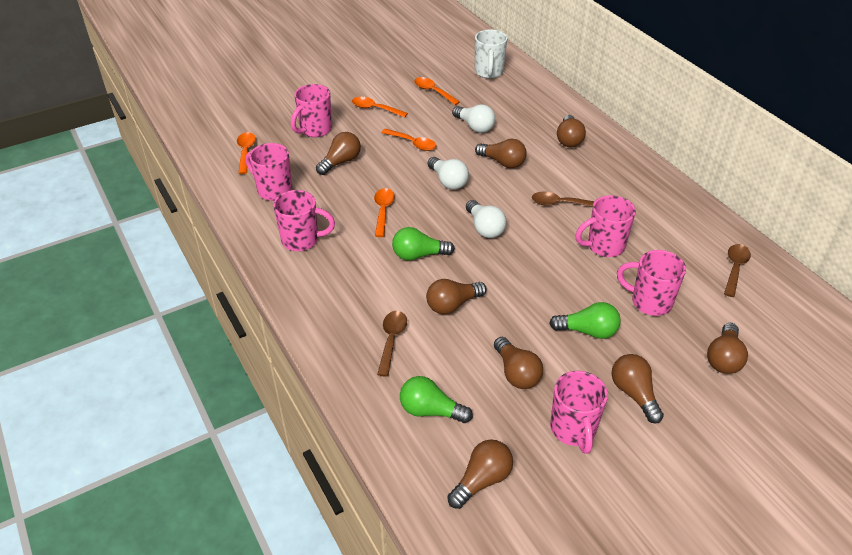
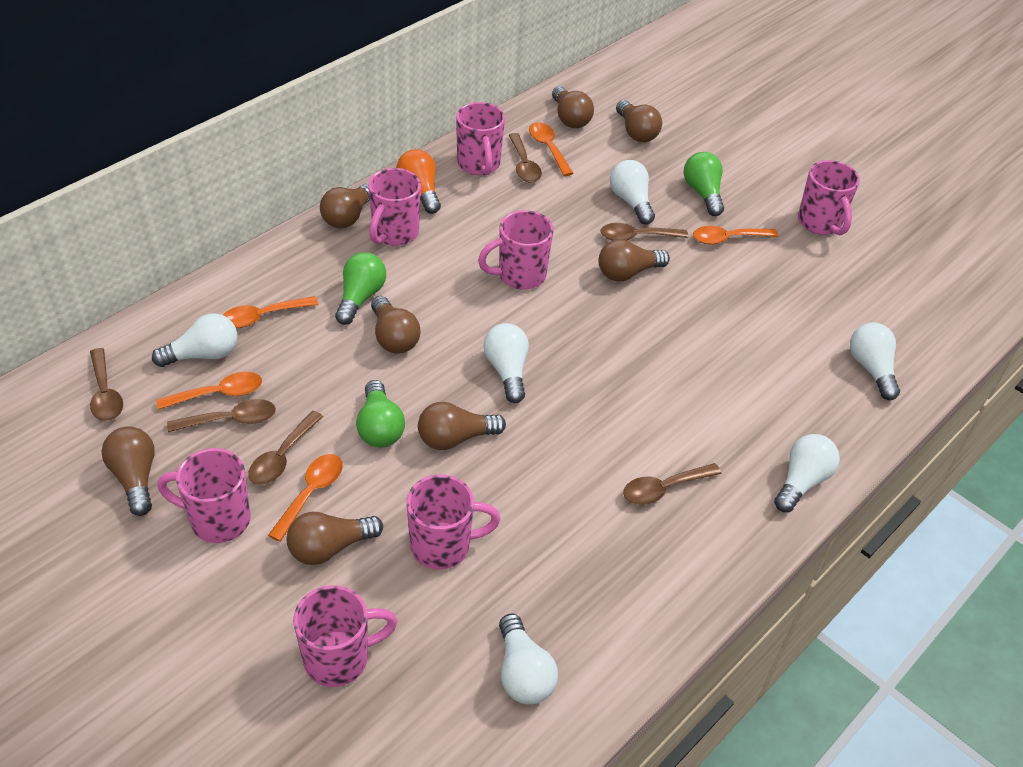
brown spoon: [377,311,407,377] [532,192,595,207] [724,244,751,297] = 3 -> [90,348,123,421] [167,399,276,432] [248,411,323,485] [509,133,542,183] [600,223,688,241] [623,463,722,505] = 6
orange light bulb: none = 0 -> [397,149,441,214] = 1
pink mug: [245,143,292,201] [273,190,335,251] [291,84,332,137] [550,371,608,454] [575,195,636,257] [617,250,686,316] = 6 -> [157,448,250,543] [293,585,398,687] [368,168,421,246] [407,475,501,570] [456,102,505,175] [478,210,554,290] [798,160,860,235] = 7
white light bulb: [428,157,469,189] [452,104,495,133] [466,200,507,238] = 3 -> [152,313,237,367] [483,323,529,403] [499,613,558,704] [610,160,655,224] [774,434,840,512] [850,322,900,400] = 6
white mug: [475,30,507,79] = 1 -> none = 0

